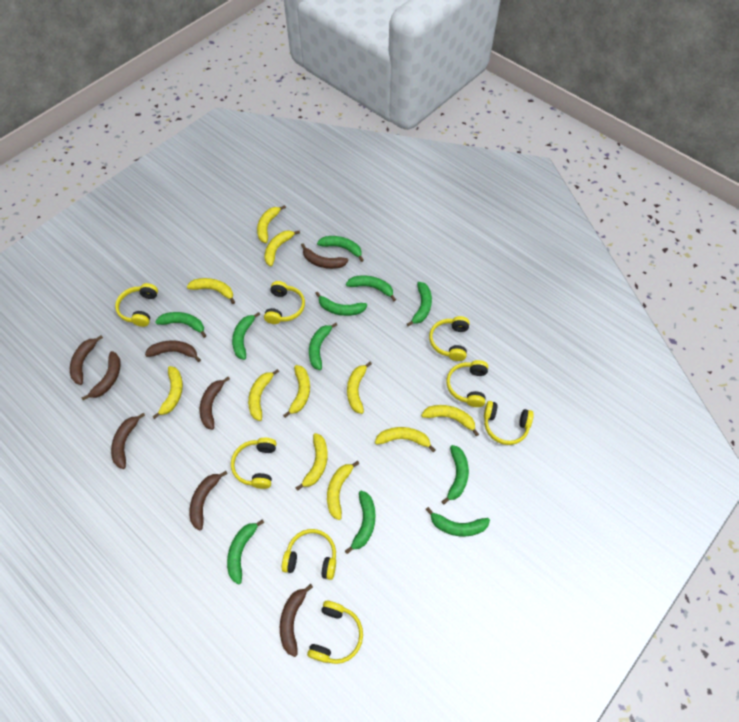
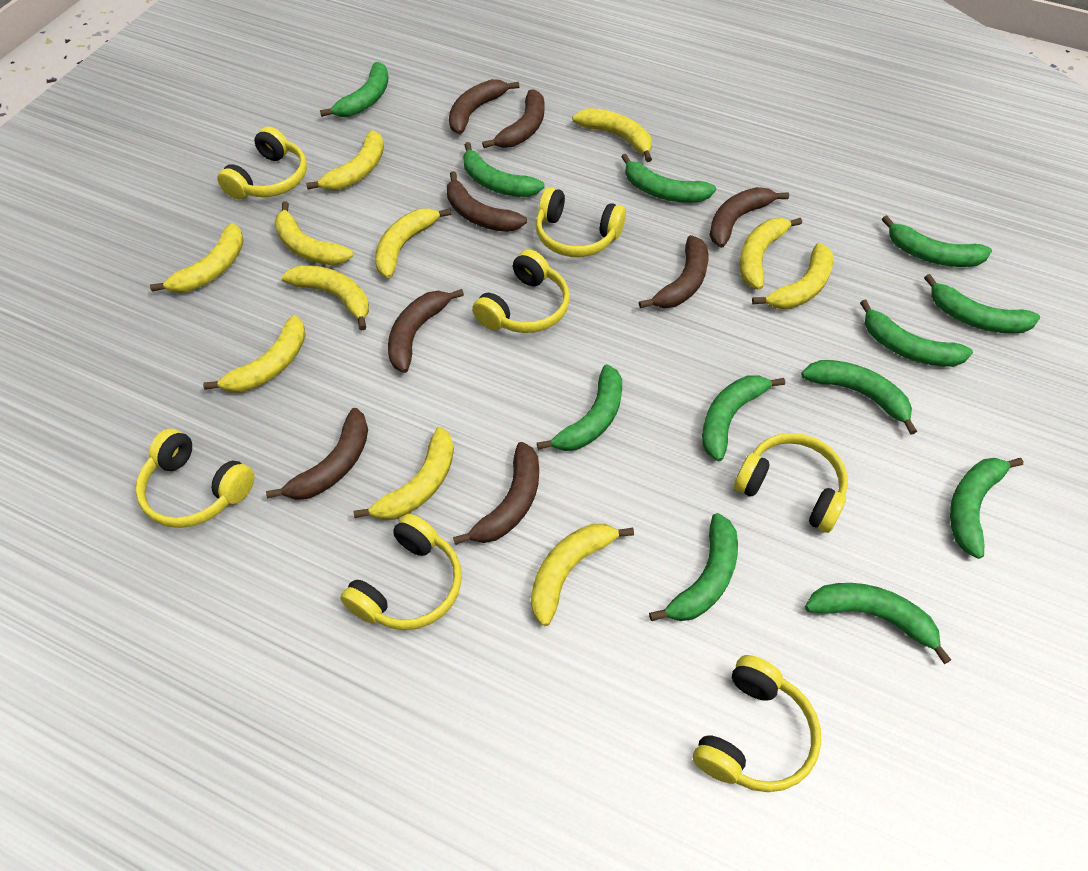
green banana: [155,312,206,338] [227,519,264,584] [232,312,260,360] [309,323,337,370] [315,292,367,316] [317,236,364,262] [345,491,376,554] [346,275,396,301] [407,282,432,326] [425,507,490,537] [441,445,469,504] = 11 -> [320,62,388,117] [463,142,544,197] [537,364,622,451] [621,154,716,203] [649,513,738,621] [702,375,785,461] [801,360,917,435] [805,583,951,664] [860,300,973,367] [882,215,992,267] [924,274,1040,334] [950,458,1024,559] = 12
yellow headphones: [115,283,158,327] [231,438,276,489] [264,281,305,324] [282,529,336,580] [307,601,363,664] [429,316,470,361] [446,360,488,407] [484,401,534,445] = 8 -> [135,429,254,528] [217,127,307,199] [340,514,462,630] [472,249,570,333] [536,187,626,257] [693,655,821,792] [734,433,848,533] = 7

